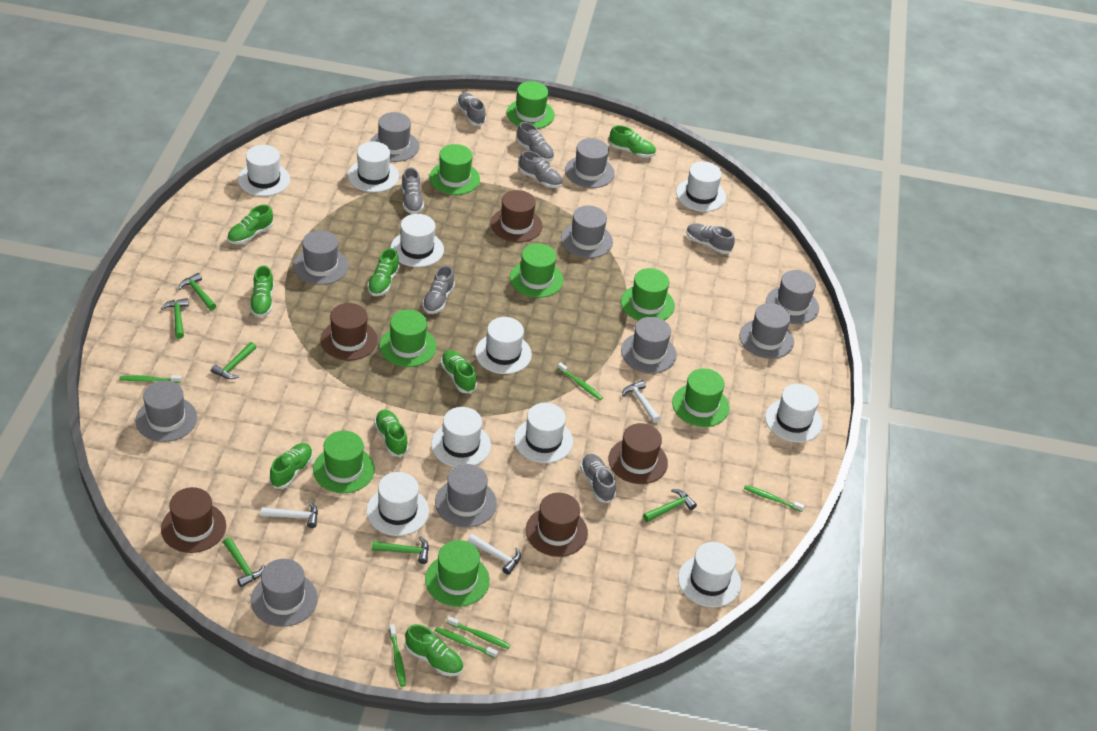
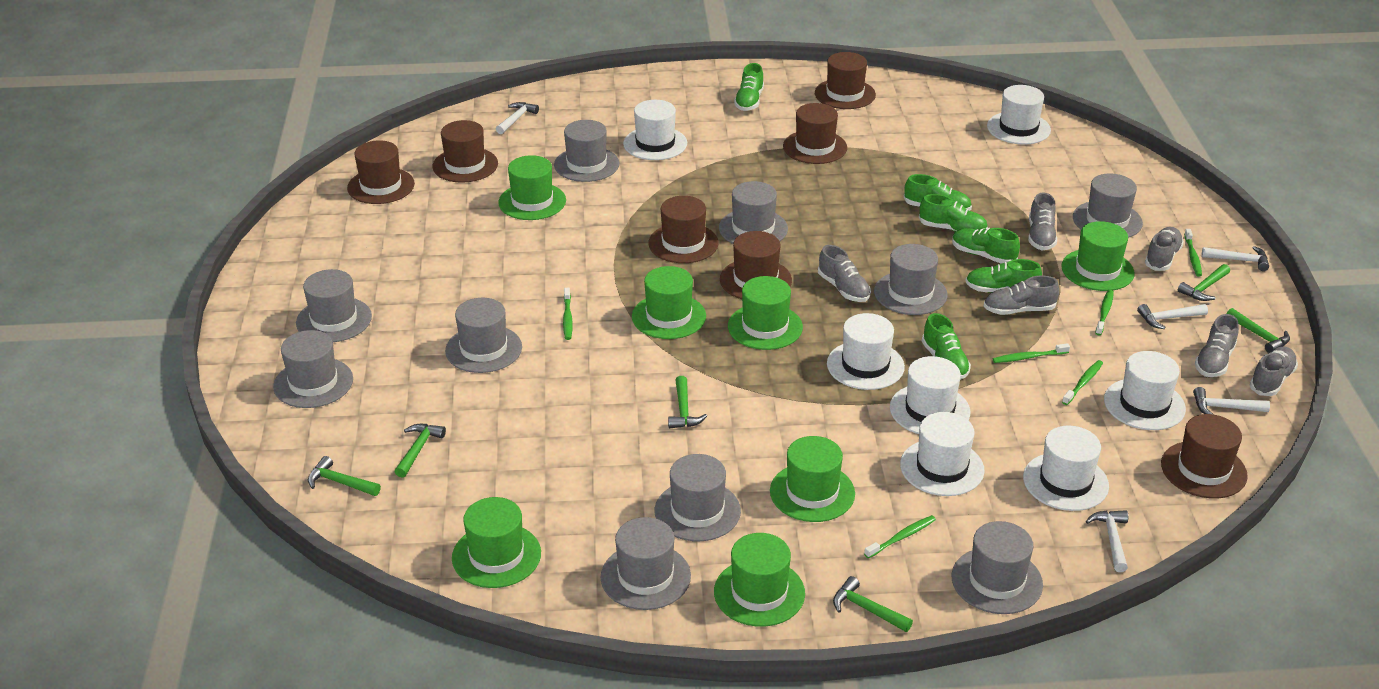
brown hat: [161,487,226,553] [320,303,378,360] [491,190,542,242] [526,493,588,557] [609,423,668,484] = 5 -> [347,140,415,204] [433,120,498,183] [649,196,718,263] [720,231,792,299] [783,103,847,164] [815,52,876,109] [1161,414,1248,498] = 7
green hat: [313,431,375,493] [380,309,437,367] [425,540,490,607] [429,144,480,195] [507,81,555,129] [510,243,564,298] [621,268,675,321] [672,368,729,427] = 8 -> [452,497,541,588] [498,155,566,220] [632,266,706,339] [714,533,805,627] [728,276,803,350] [770,436,855,522] [1061,221,1135,291] = 7
green shoe: [227,204,274,244] [249,266,274,317] [269,443,313,489] [367,248,400,296] [374,410,409,457] [405,624,463,676] [441,350,477,393] [609,125,656,158] = 8 -> [734,63,764,111] [904,174,972,211] [919,194,988,232] [922,313,971,380] [952,228,1020,264] [965,259,1042,293] = 6
grey shoe: [401,167,424,214] [422,265,455,314] [457,93,486,126] [516,122,554,162] [519,151,562,188] [580,454,616,503] [686,223,735,254] = 7 -> [818,245,871,302] [984,276,1059,315] [1028,193,1057,250] [1145,227,1184,271] [1195,314,1239,377] [1250,347,1298,396] = 6
white hammer: [261,501,318,528] [468,534,521,575] [622,380,660,423] = 3 -> [496,102,539,134] [1086,510,1128,572] [1137,304,1208,329] [1193,387,1270,415] [1201,246,1269,271] = 5
white hat: [238,145,290,196] [348,141,399,192] [366,472,429,536] [391,214,444,267] [431,407,491,467] [475,317,532,374] [514,403,573,463] [676,161,726,212] [678,542,741,607] [765,384,822,443] = 10 -> [623,100,687,160] [827,313,905,390] [890,356,970,434] [900,412,985,496] [987,85,1051,145] [1023,426,1109,511] [1104,351,1186,430] = 7

